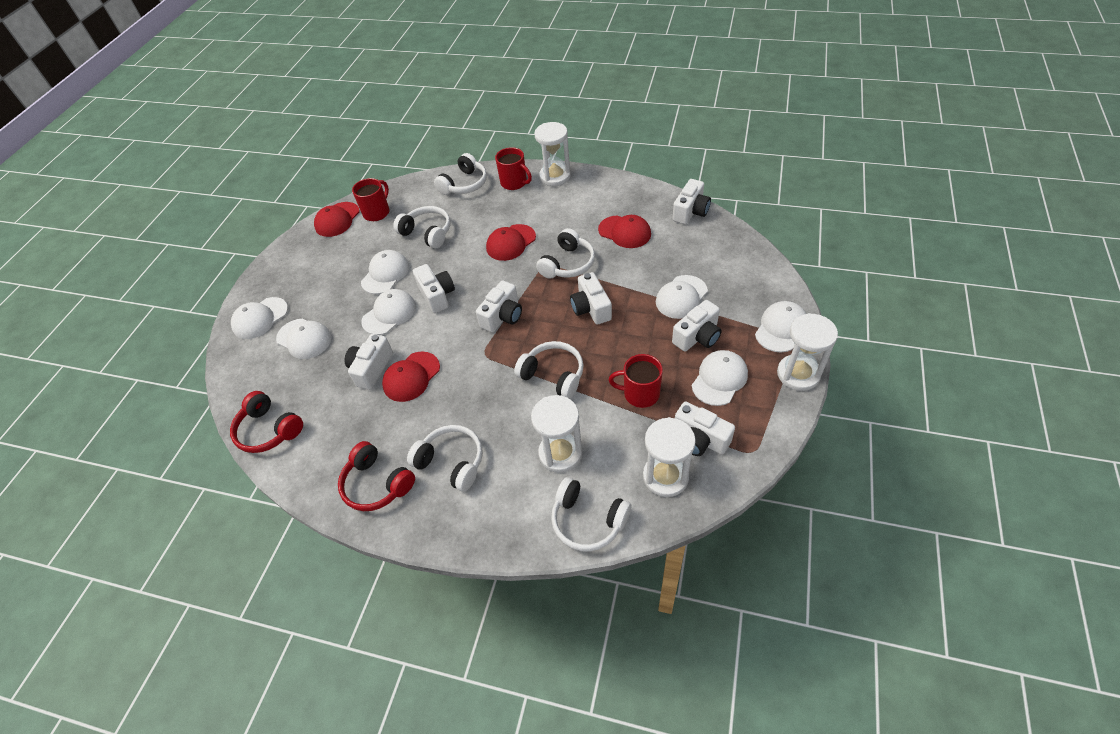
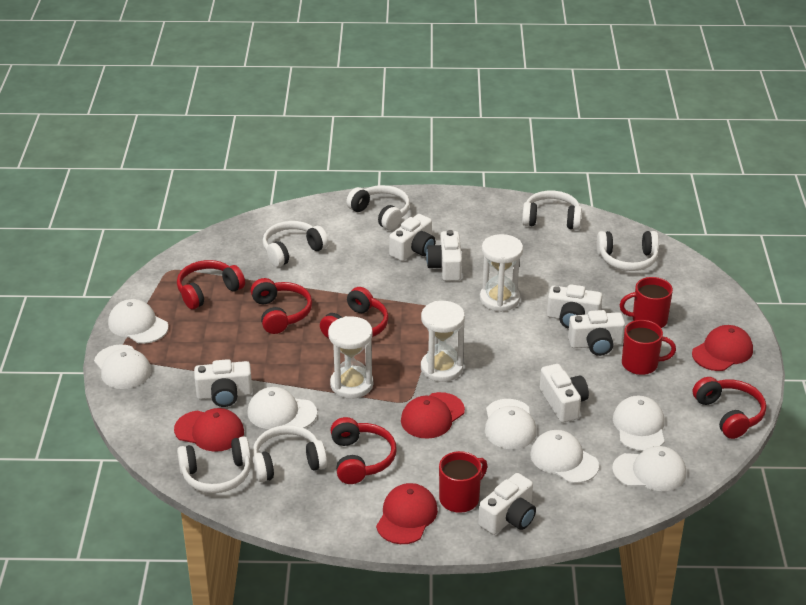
red headphones: [230,391,303,453] [338,441,415,511] = 2 -> [177,260,245,309] [251,278,312,334] [320,287,389,338] [331,417,396,484] [693,377,766,439] = 5
white hourglass: [531,395,583,473] [534,122,571,186] [643,417,696,497] [777,313,838,391] = 4 -> [328,316,373,399] [421,301,465,382] [480,234,523,312] = 3

